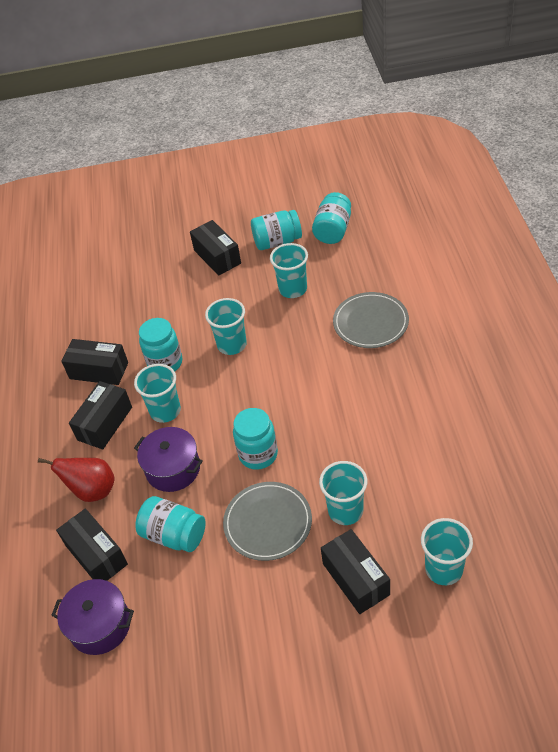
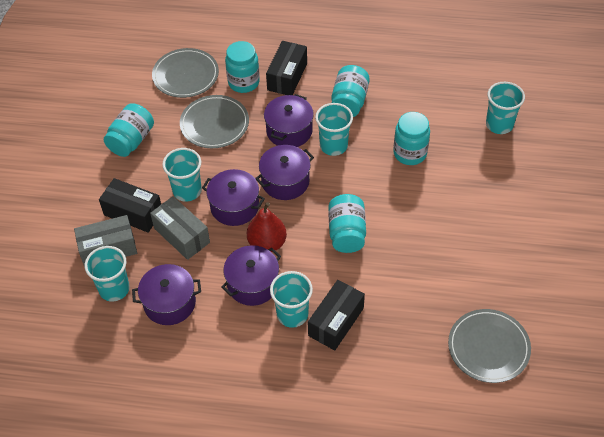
black box: [56,508,128,581] [61,339,128,385] [69,381,132,450] [190,220,241,276] [321,529,390,614] = 5 -> [99,178,161,233] [266,41,307,95] [308,280,365,350] = 3
grey box: none = 0 -> [74,215,137,267] [150,196,210,260] = 2
grey plate: [223,482,312,561] [333,292,409,348] = 2 -> [152,48,219,98] [180,95,249,148] [448,309,531,383] = 3
purple pot: [51,579,134,655] [134,427,203,492] = 2 -> [132,264,201,325] [202,169,265,226] [221,245,281,306] [255,145,314,200] [264,94,314,147] = 5

